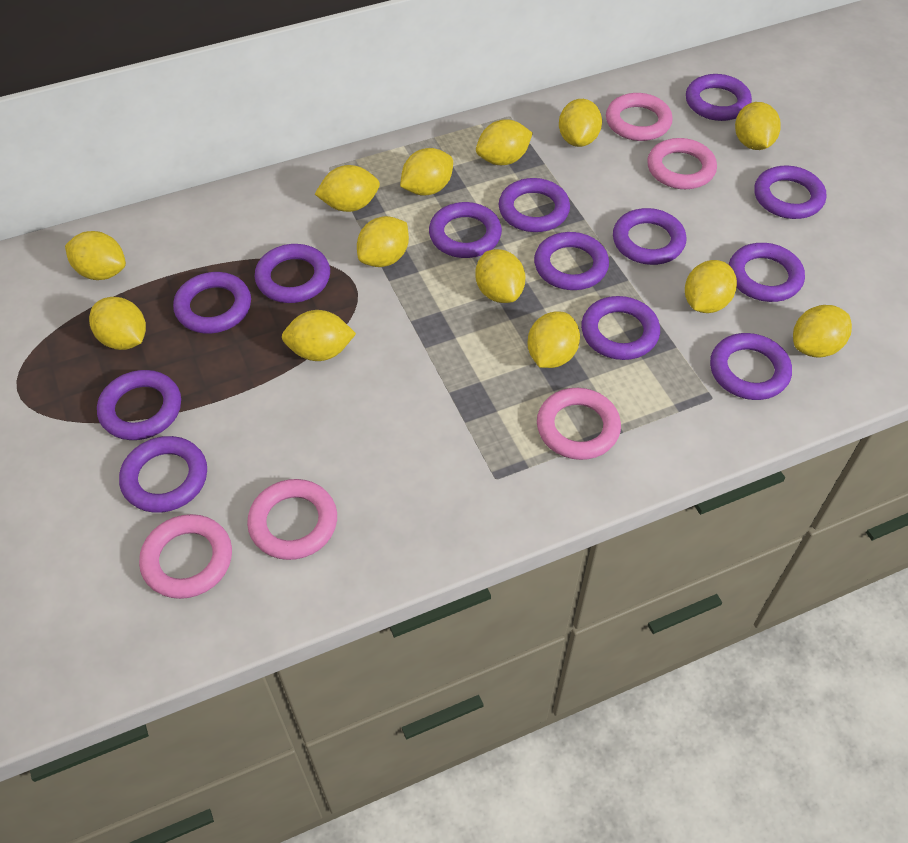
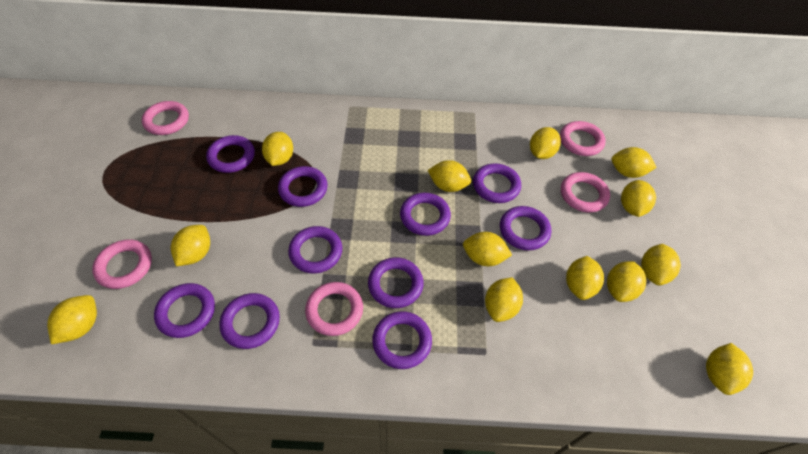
purple ring: [97,370,181,440] [119,436,207,513] [173,272,251,333] [255,244,330,303] [429,202,502,258] [499,178,570,232] [534,232,609,290] [581,296,660,360] [613,208,686,265] [686,74,752,121] [710,333,792,400] [729,243,805,302] [754,166,826,219] = 13 -> [154,283,215,338] [206,135,255,173] [220,293,280,349] [278,166,328,207] [288,226,342,273] [368,257,424,308] [372,311,432,369] [400,193,451,236] [473,163,521,203] [500,206,551,250] = 10

